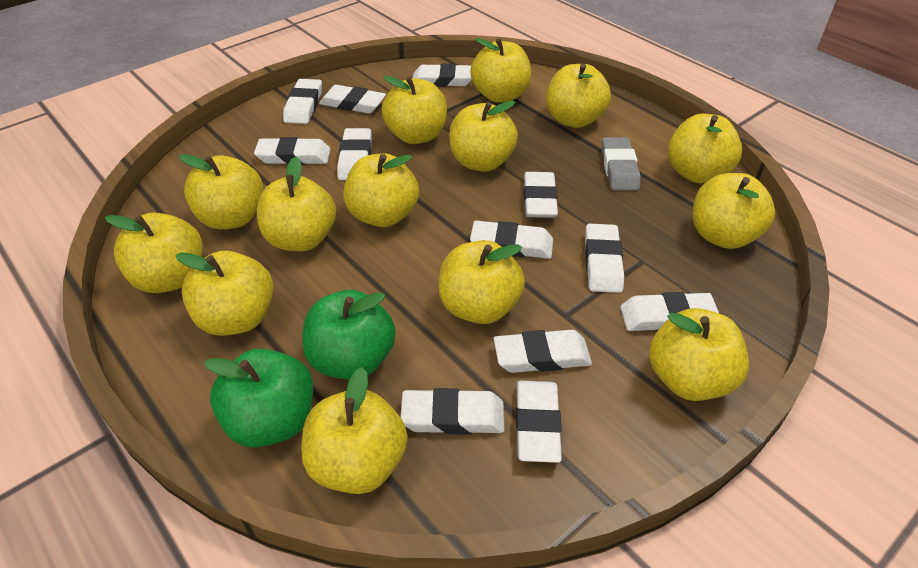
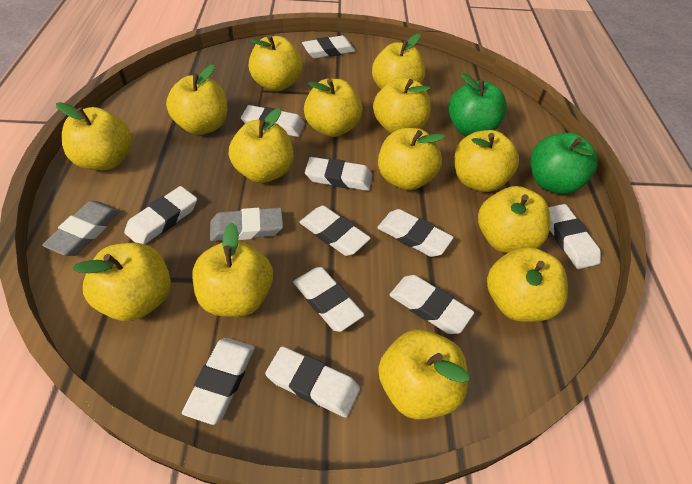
grey eraser: [602,137,641,191] = 1 -> [42,201,120,256] [210,208,284,241] = 2
white eraser: [254,137,331,165] [283,79,322,124] [319,85,386,114] [337,128,372,180] [400,388,505,434] [413,64,472,87] [470,221,553,259] [494,330,592,373] [516,381,562,463] [524,172,558,218] [585,224,624,293] [620,292,719,331] = 12 -> [124,186,197,244] [182,338,255,425] [241,105,305,137] [265,346,360,418] [293,267,364,332] [299,206,371,256] [302,36,355,58] [305,157,373,191] [377,209,454,257] [390,275,474,334] [549,204,601,269] = 11

